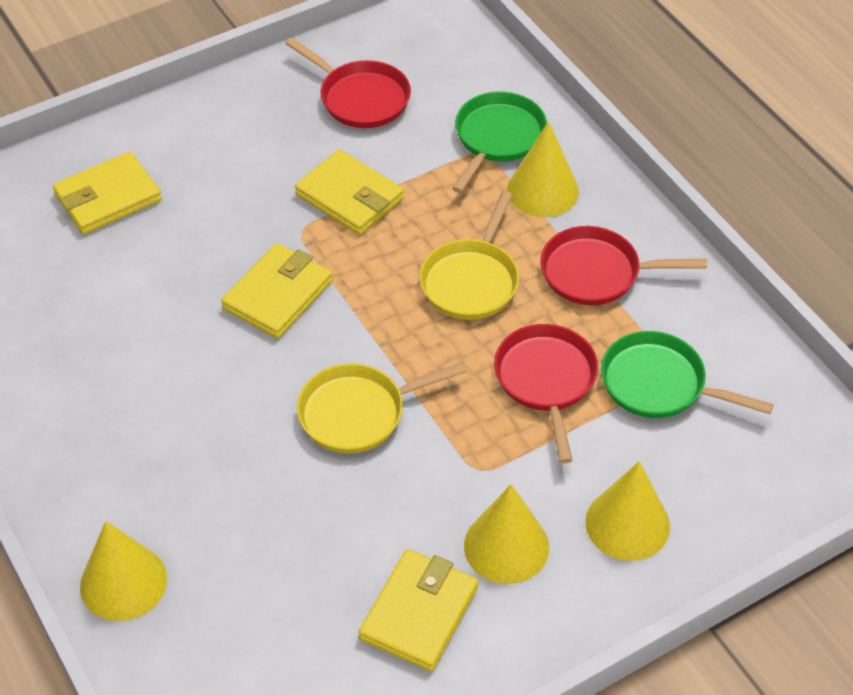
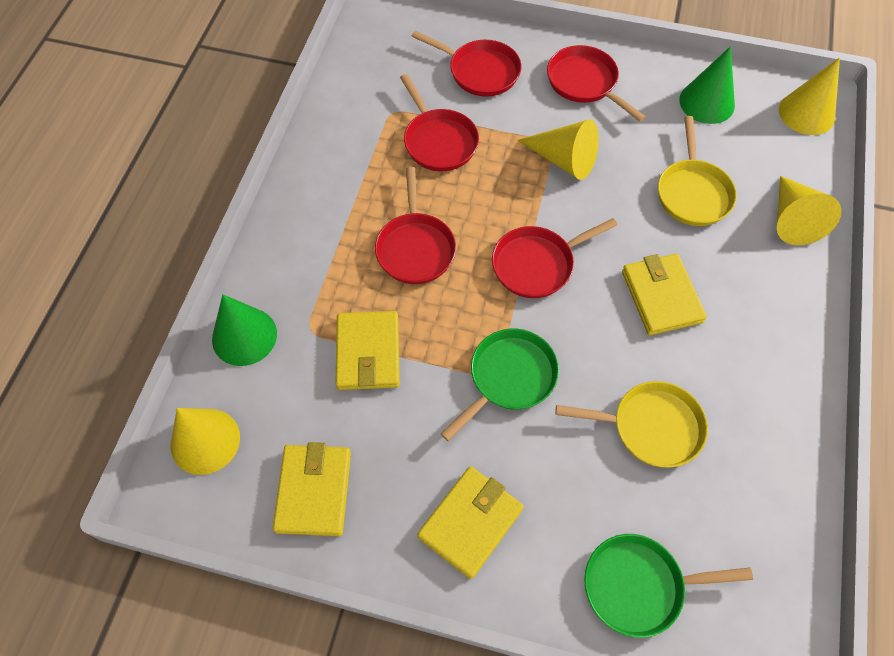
green cone: none = 0 -> [212,294,277,366] [679,46,735,124] = 2
red pan: [285,38,411,128] [494,324,598,463] [540,226,707,305] = 3 -> [375,167,456,284] [400,74,479,171] [412,31,522,97] [492,218,617,298] [547,45,646,122] = 5

